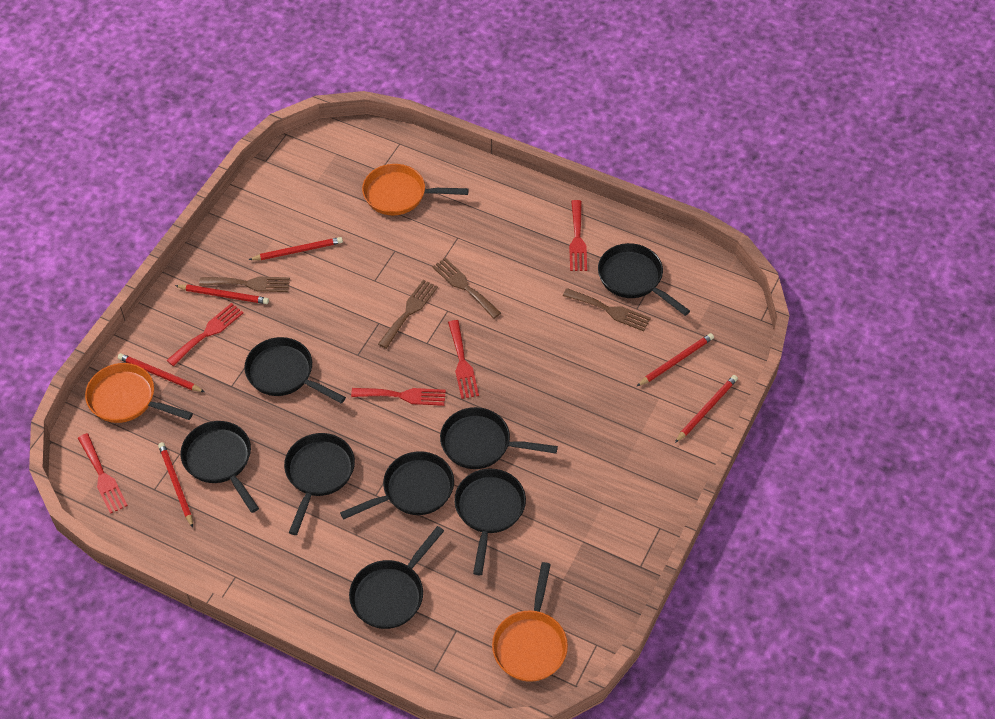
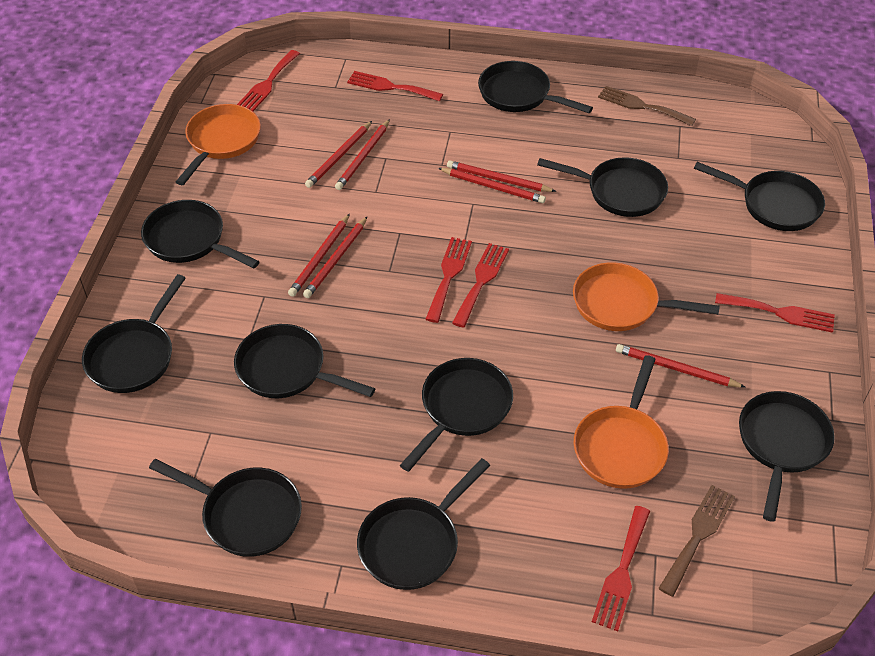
black pan: [180,421,259,513] [244,337,346,404] [284,433,355,535] [340,451,454,520] [349,526,444,629] [440,407,558,469] [454,469,526,575] [598,243,690,316] = 8 -> [82,274,186,393] [141,200,260,268] [149,459,302,557] [234,324,375,398] [357,458,490,590] [400,358,513,472] [478,61,593,113] [537,157,668,217] [694,162,825,231] [739,391,835,522] = 10
brown fork: [199,276,290,292] [378,280,438,349] [432,258,501,319] [563,288,651,331] = 4 -> [598,86,696,126] [658,485,735,597] = 2
red fork: [78,433,128,514] [167,303,244,366] [351,388,446,406] [448,320,479,399] [569,200,587,271] = 5 -> [237,50,300,111] [347,71,443,102] [426,237,472,323] [452,243,509,328] [592,506,650,631] [715,293,835,333] = 6
red pencil: [118,353,205,392] [158,442,193,528] [175,284,269,304] [248,237,343,260] [637,333,714,386] [675,375,738,443] = 6 -> [288,214,350,297] [303,217,367,298] [305,121,372,188] [335,119,390,190] [438,168,546,203] [447,160,556,192] [616,344,745,388] = 7

